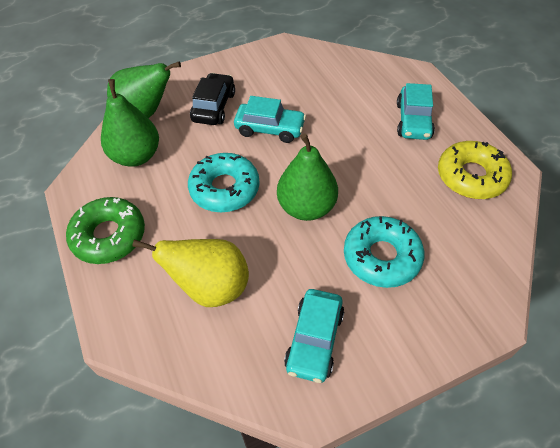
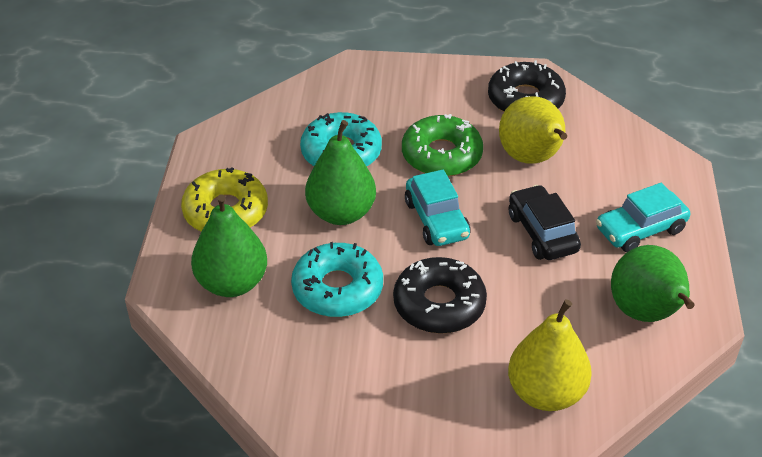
black donut: none = 0 -> [393,257,487,334] [488,61,566,112] = 2
turquoise car: [234,96,306,143] [284,289,344,383] [397,83,435,140] = 3 -> [405,170,470,246] [596,183,690,252] = 2
yellow pear: [132,239,249,307] = 1 -> [499,96,567,164] [508,300,592,411] = 2

